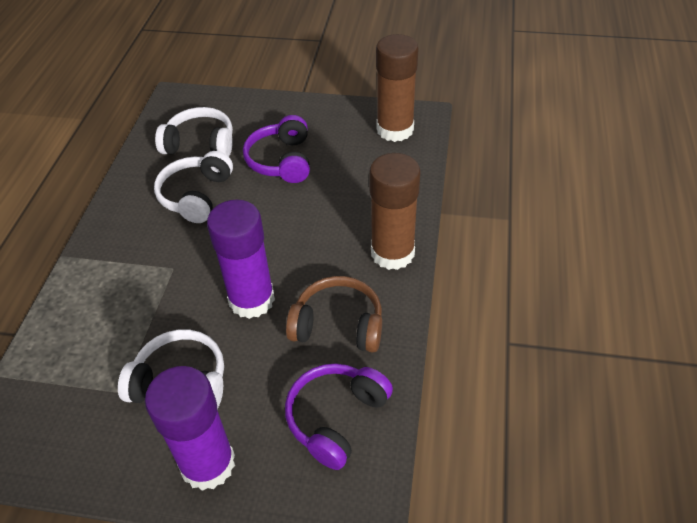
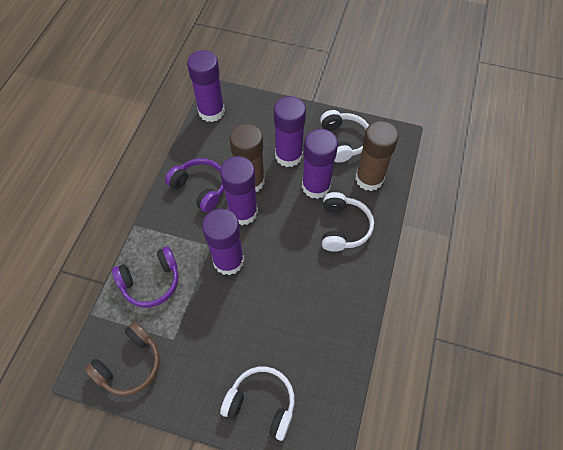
purple glue stick: [145,366,235,491] [207,200,275,319] = 2 -> [187,50,225,122] [202,209,244,275] [220,156,258,225] [274,96,306,167] [302,129,338,199] = 5

